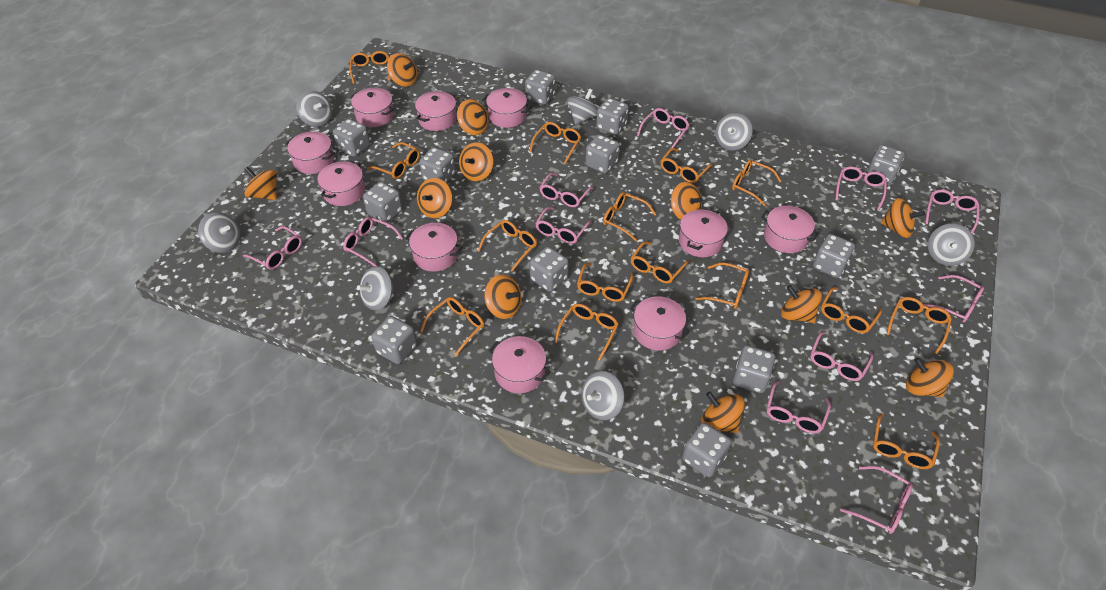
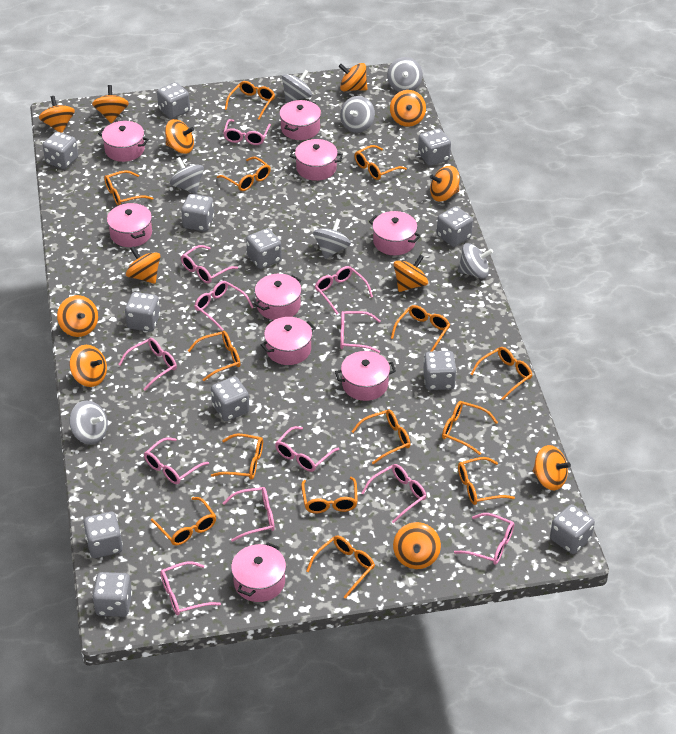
orange glasses: [349,51,390,84] [367,142,420,179] [420,297,484,356] [478,220,537,272] [529,122,581,164] [555,304,619,361] [577,263,634,302] [603,192,656,241] [631,242,689,284] [660,148,713,183] [695,262,749,309] [732,159,782,206] [821,287,882,333] [873,413,940,469] [886,297,952,354] = 15 -> [104,170,153,205] [151,497,216,545] [188,331,241,381] [211,434,263,480] [217,157,271,191] [225,81,275,120] [301,477,358,513] [306,536,375,599] [351,410,410,464] [354,145,407,180] [391,305,450,351] [442,401,498,455] [458,457,515,505] [471,347,532,400] = 14
orange spinning top: [244,167,277,200] [387,53,417,87] [417,178,452,218] [457,99,488,135] [459,142,493,181] [484,275,521,319] [671,182,703,220] [701,392,745,433] [781,285,822,323] [881,198,925,238] [906,358,954,397] = 11 -> [39,96,75,133] [57,295,98,337] [70,345,107,387] [92,85,129,123] [126,246,161,284] [165,119,194,154] [339,63,368,91] [390,90,426,127] [393,255,428,292] [393,522,441,569] [430,166,460,202] [533,445,571,490] = 12
pink glasses: [243,226,302,270] [343,217,403,266] [535,207,592,244] [539,173,594,207] [637,108,690,149] [767,381,831,433] [810,331,873,381] [835,166,887,210] [840,466,913,534] [923,275,984,323] [925,190,979,234] = 11 -> [118,338,177,390] [144,437,209,484] [160,561,221,616] [181,245,238,284] [195,281,254,331] [222,487,275,542] [223,119,271,145] [275,426,340,472] [315,266,373,314] [340,311,381,353] [362,464,426,524] [454,513,514,565] = 12
pink pot: [286,131,335,174] [317,161,365,206] [351,88,394,127] [405,223,463,272] [415,91,457,131] [482,88,531,128] [489,336,551,393] [630,296,690,351] [679,209,728,257] [761,206,819,253] = 10 -> [98,121,149,162] [107,203,152,247] [231,542,286,602] [255,274,302,320] [261,317,316,365] [279,100,321,140] [290,139,343,181] [335,351,396,401] [369,211,421,255] = 9

